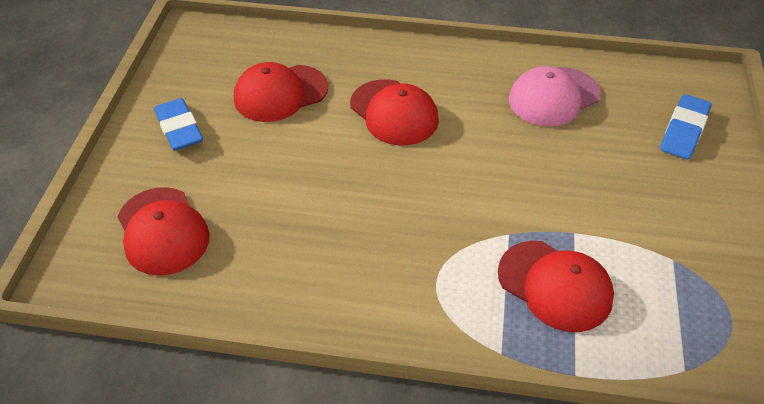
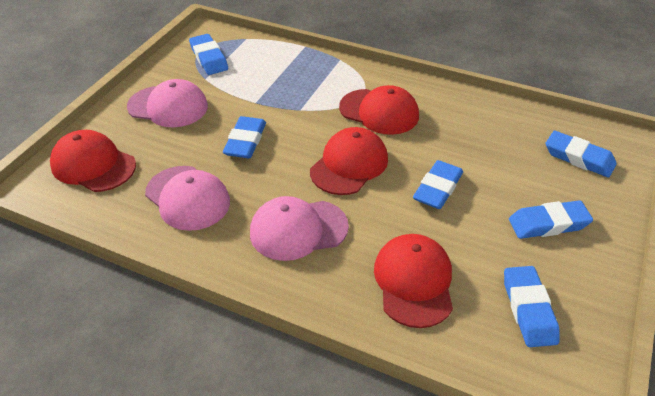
blue eraser: [154,98,203,151] [660,94,712,160] = 2 -> [189,34,228,75] [223,116,266,158] [413,160,463,209] [504,266,560,347] [509,200,593,239] [545,131,617,178] = 6
pink cap: [509,66,601,127] = 1 -> [127,79,208,127] [145,166,230,231] [250,196,349,261] = 3

